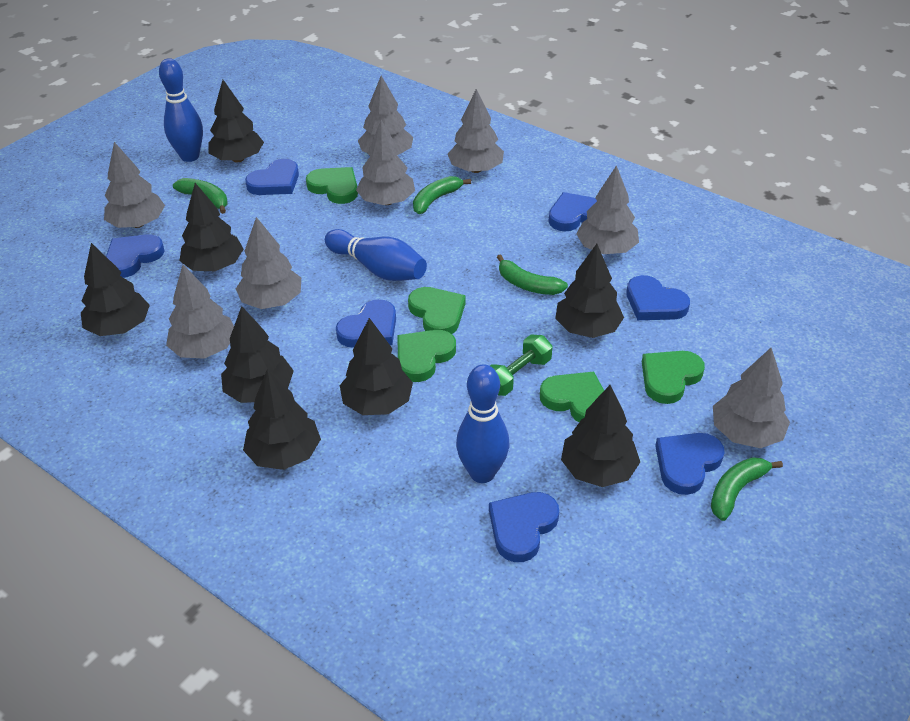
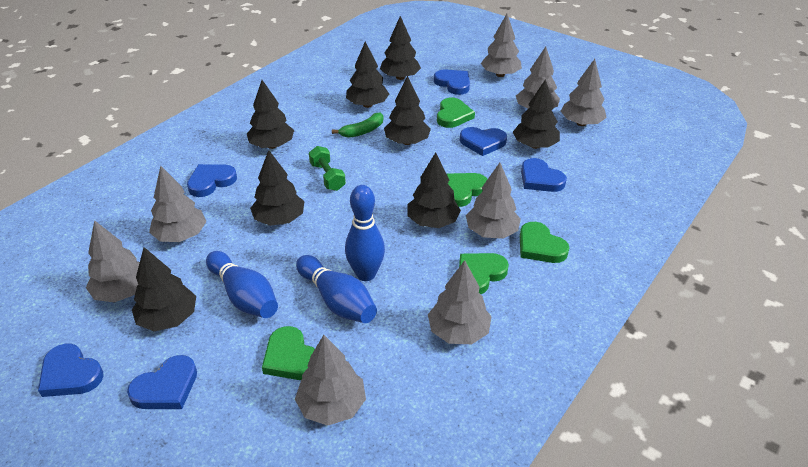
blue heart: [106,234,165,278] [245,159,299,195] [336,299,396,348] [489,492,559,562] [548,192,597,231] [627,275,690,320] [655,433,725,495] = 7 -> [38,344,104,397] [127,355,197,409] [187,164,237,197] [434,69,470,95] [460,127,507,156] [521,158,567,192] = 6
green banana: [173,178,227,214] [413,176,471,214] [497,254,568,295] [711,457,783,521] = 4 -> [332,113,384,138] = 1

